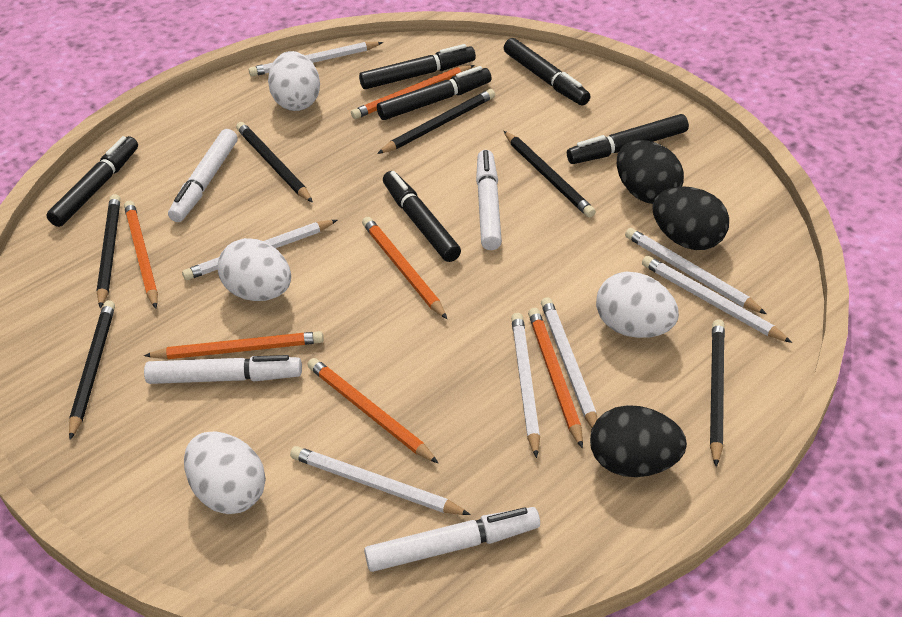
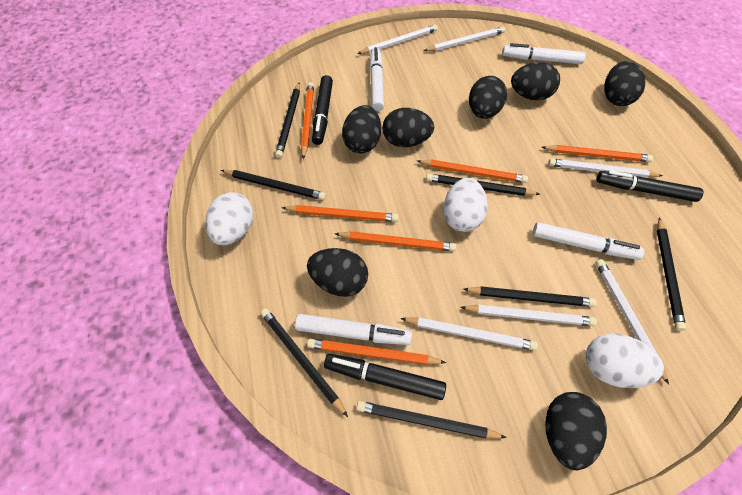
black egg: [590,405,687,477] [617,140,684,204] [653,186,729,250] = 3 -> [307,248,368,297] [342,105,381,153] [383,108,434,147] [469,76,507,119] [511,62,560,100] [545,392,607,470] [604,61,646,106] = 7
black marker: [46,136,138,227] [359,44,476,89] [377,66,492,120] [383,171,461,262] [504,38,591,105] [567,114,689,164] = 6 -> [312,75,333,145] [324,354,446,400] [597,170,703,202] = 3
black pencil: [69,300,115,440] [97,194,120,309] [236,122,313,203] [377,89,495,154] [504,131,595,218] [710,319,725,467] = 6 -> [221,170,326,200] [260,308,348,417] [275,83,300,158] [356,401,507,439] [426,173,540,196] [463,286,596,307] [657,218,686,331] = 7
white egg: [184,431,266,514] [218,238,291,301] [268,51,320,111] [596,272,679,338] = 4 -> [205,192,254,245] [443,178,488,232] [586,334,664,388] = 3
white pencil: [182,220,337,280] [249,42,383,77] [290,446,471,515] [511,313,540,458] [541,297,597,428] [625,228,766,314] [642,256,792,343] = 7 -> [357,25,438,54] [400,317,538,351] [424,27,505,51] [460,305,597,326] [548,158,663,178] [595,259,669,385] = 6

